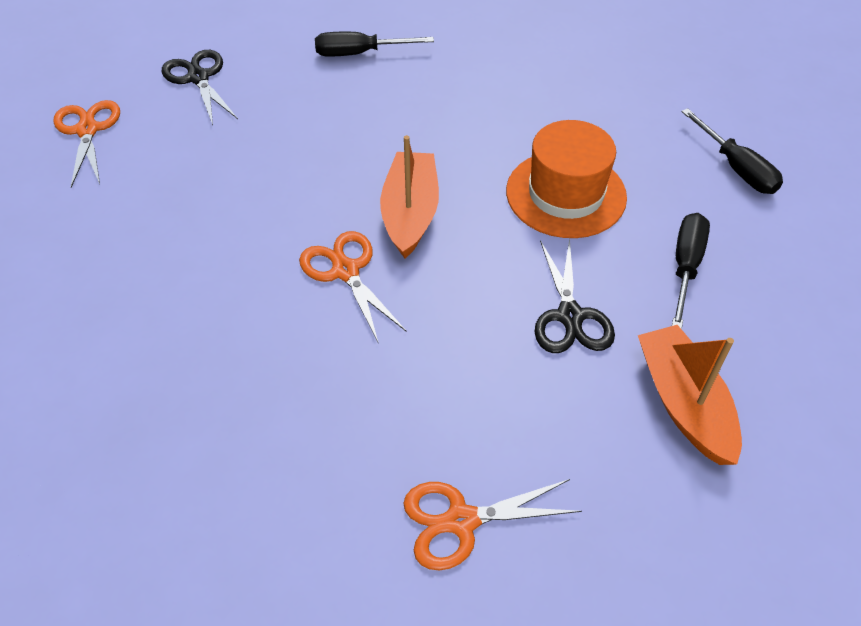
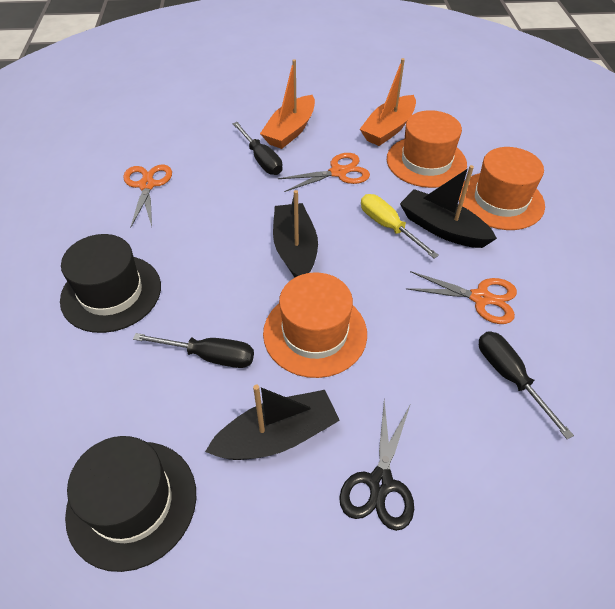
black boat: none = 0 -> [205,384,340,460] [273,190,318,277] [400,165,497,248] = 3
black hat: none = 0 -> [60,234,161,333] [65,436,196,572] = 2
black scissors: [162,50,238,125] [535,238,615,353] = 2 -> [339,400,414,531] = 1
orange hat: [506,120,627,238] = 1 -> [263,272,367,378] [387,110,467,188] [459,147,545,230] = 3
yellow screwdriver: none = 0 -> [361,194,439,258] = 1

